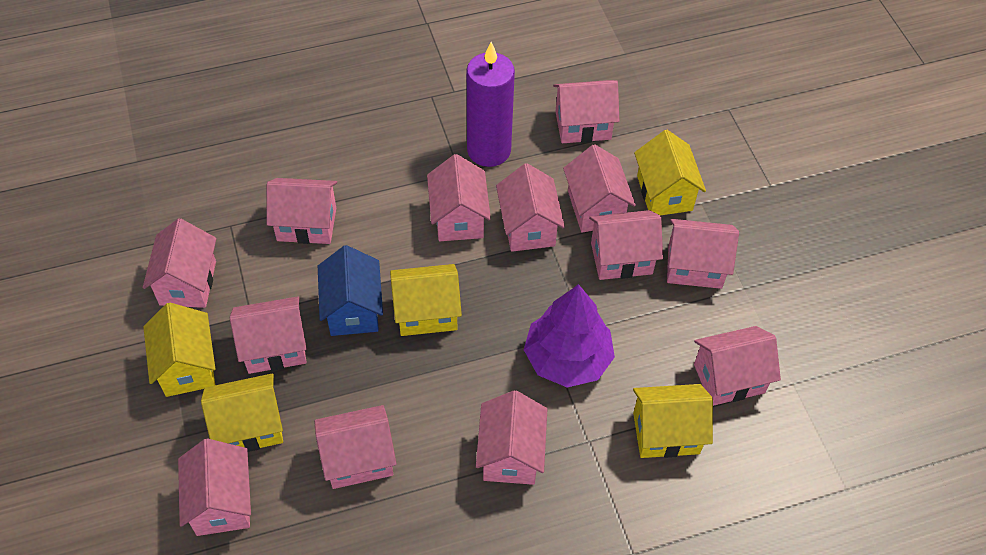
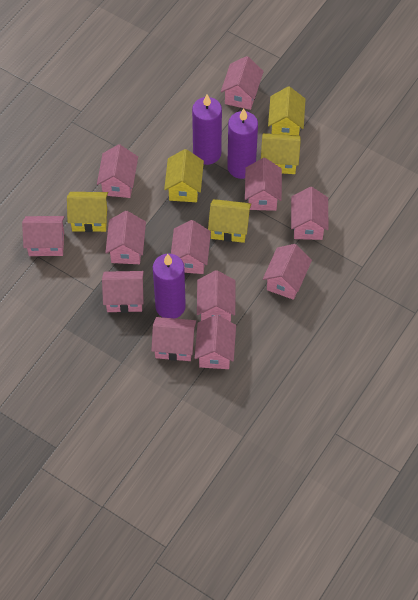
blue house: [318,245,383,336] = 1 -> none = 0
pink house: [143,218,216,308] [178,439,251,536] [230,297,307,374] [267,178,337,244] [314,405,397,489] [427,154,491,241] [476,390,547,485] [496,163,565,252] [553,80,619,143] [563,144,636,233] [589,210,663,280] [667,219,739,289] [694,326,781,406] = 13 -> [22,216,65,256] [97,144,138,198] [102,271,144,313] [105,211,146,264] [151,317,196,361] [171,220,211,274] [195,315,236,369] [197,270,235,322] [221,56,264,110] [245,158,282,211] [263,244,312,300] [291,187,328,240] = 12
purple candle: [467,42,515,167] = 1 -> [153,254,186,318] [192,94,222,165] [227,109,258,179] = 3
purple tree: [524,284,615,388] = 1 -> none = 0

